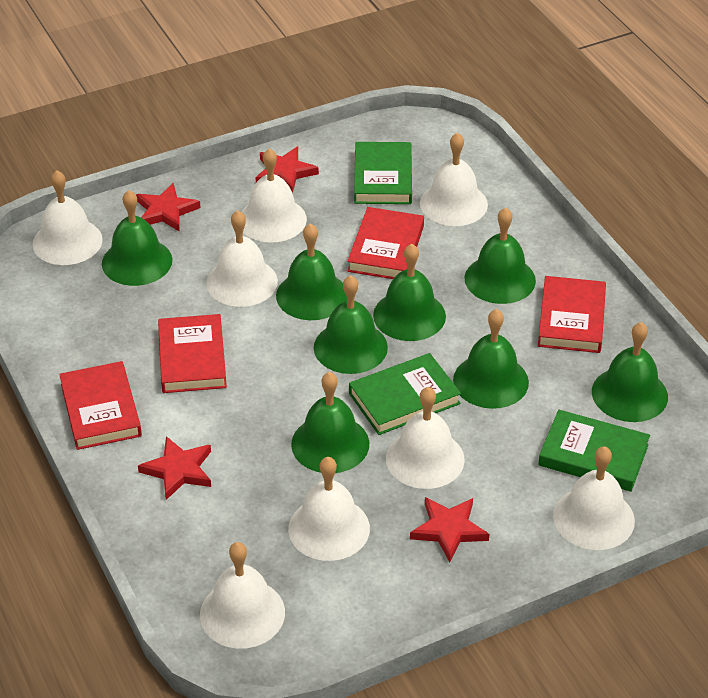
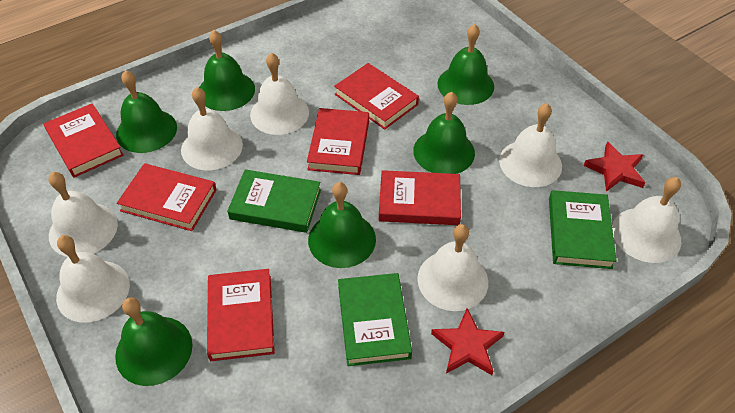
green bell: [102,190,172,286] [276,223,347,320] [291,372,369,473] [314,275,388,374] [373,244,446,341] [453,309,529,409] [465,208,536,304] [592,322,668,422] = 8 -> [115,297,192,386] [116,70,177,153] [199,30,255,111] [308,182,376,268] [413,92,475,174] [437,24,494,105] = 6
red book: [59,361,142,450] [158,314,227,393] [347,207,424,279] [538,276,606,353] = 4 -> [44,103,124,177] [117,163,216,231] [207,269,275,361] [307,108,369,175] [334,63,419,130] [379,170,461,225] = 6
red star: [136,183,201,232] [138,436,211,500] [255,146,319,193] [410,497,489,562] = 4 -> [431,308,504,375] [583,142,645,192] = 2
white bell: [33,170,103,265] [200,542,285,649] [206,210,278,307] [241,148,307,243] [288,457,370,561] [386,387,465,489] [420,132,488,226] [553,446,635,550] = 8 -> [49,172,118,257] [56,235,130,323] [181,87,243,170] [250,53,309,135] [417,224,488,311] [499,103,562,187] [612,177,682,263] = 7

